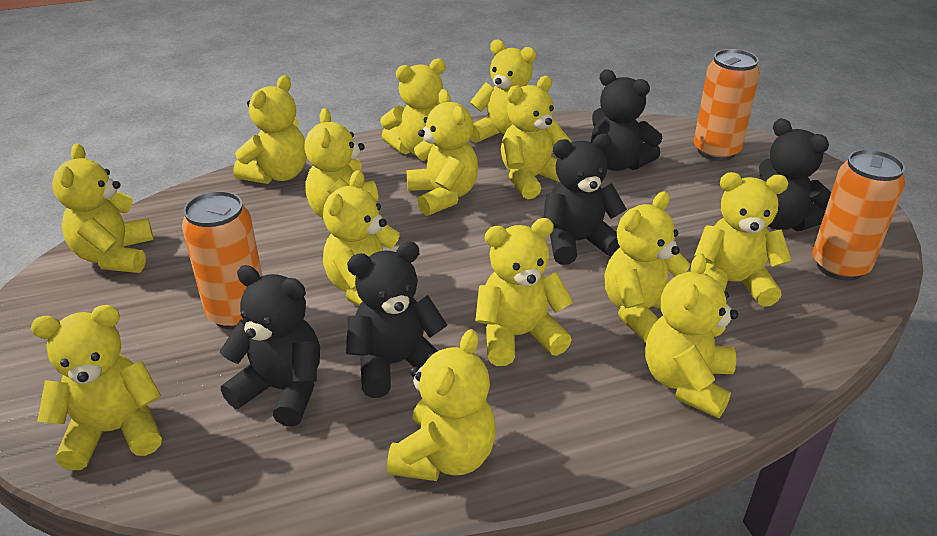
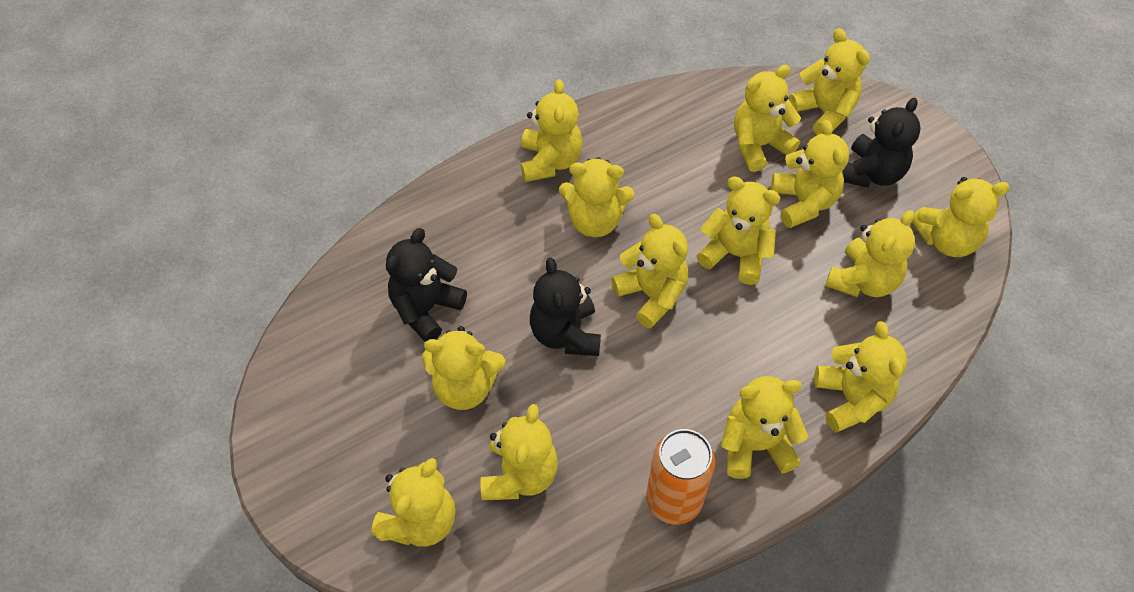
black teddy bear: [220,265,320,427] [346,242,447,398] [544,134,627,265] [591,70,663,171] [759,118,831,231] = 5 -> [386,228,467,342] [530,258,601,356] [842,98,921,188] = 3
orange can: [182,191,262,330] [694,49,760,161] [813,149,905,281] = 3 -> [646,429,715,525] = 1

